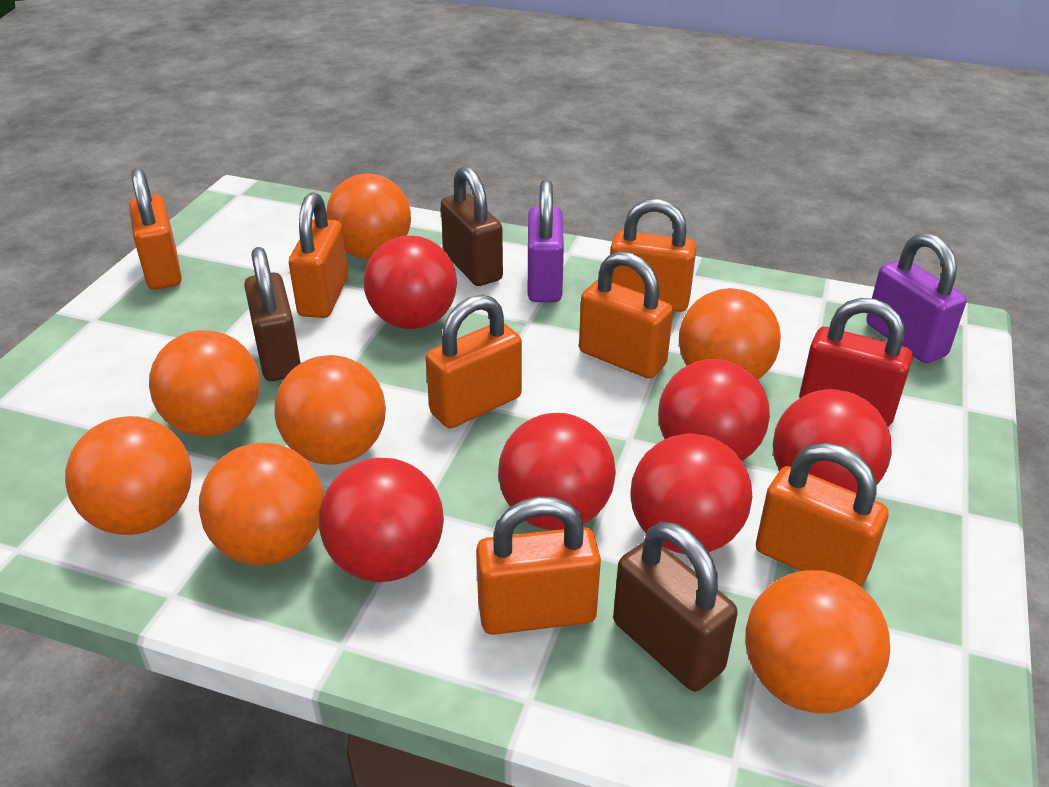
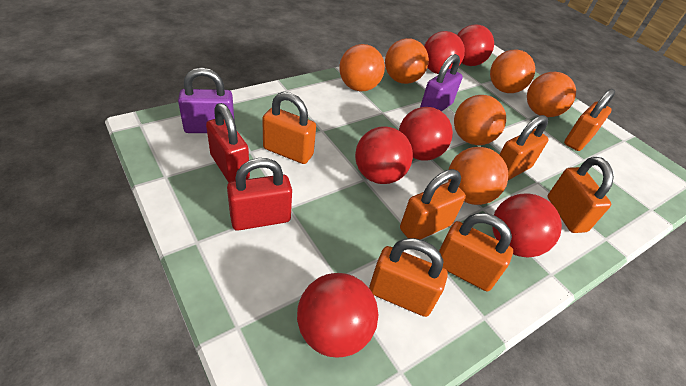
brown padlock: [244,247,301,381] [441,166,503,286] [613,522,738,691] = 3 -> none = 0
orange ball: [65,416,192,535] [149,330,260,436] [199,443,324,565] [274,355,386,465] [326,173,411,259] [679,288,781,379] [745,570,890,714] = 7 -> [339,44,385,91] [385,38,429,84] [448,147,508,205] [454,95,506,145] [490,49,535,93] [527,72,576,117] = 6
red padlock: [799,298,913,427] = 1 -> [206,103,250,182] [227,158,292,231] = 2

